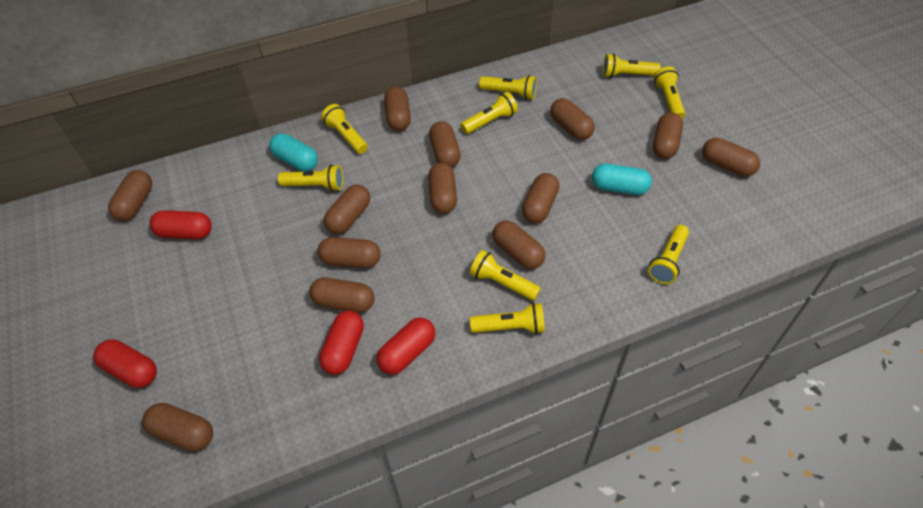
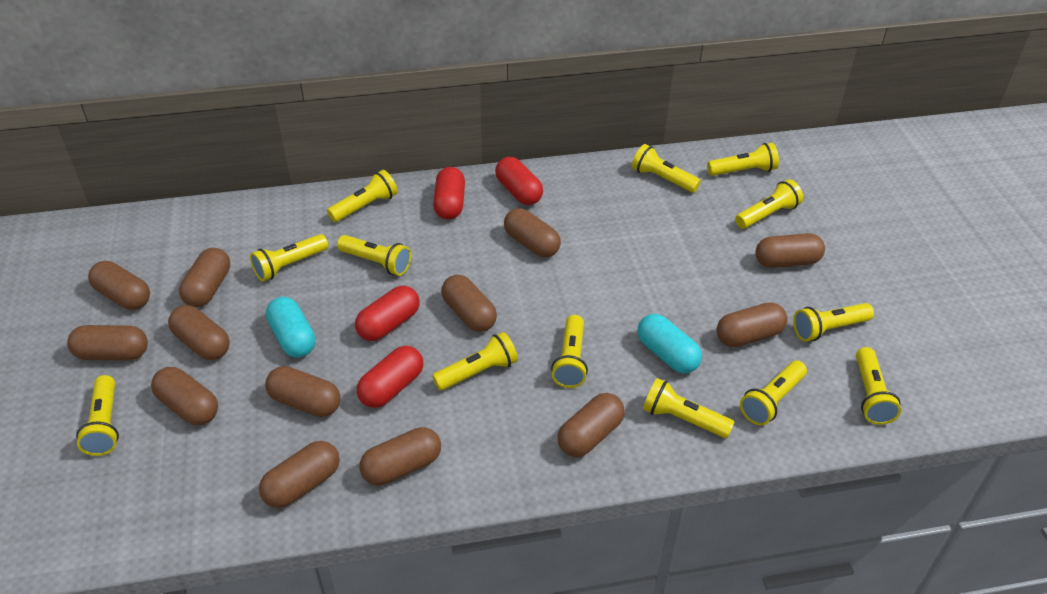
yellow flashlight: [278,164,343,191] [321,104,368,154] [461,92,518,134] [470,250,541,301] [470,303,545,334] [479,75,537,100] [603,54,661,78] [648,225,689,284] [654,67,685,119] = 9 -> [76,375,119,456] [250,234,328,281] [327,170,398,222] [337,235,411,276] [432,332,518,391] [551,315,588,388] [632,144,701,193] [643,378,734,438] [707,143,779,176] [735,179,803,229] [740,361,807,425] [793,303,874,341] [856,347,901,425] = 13

